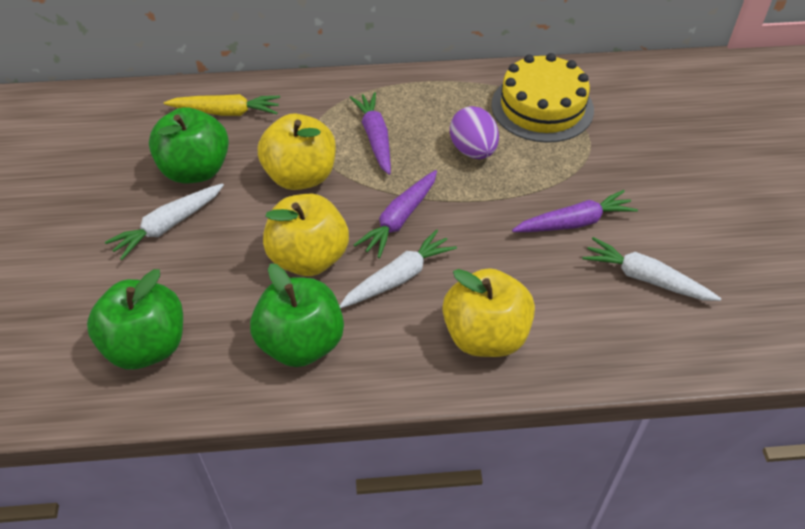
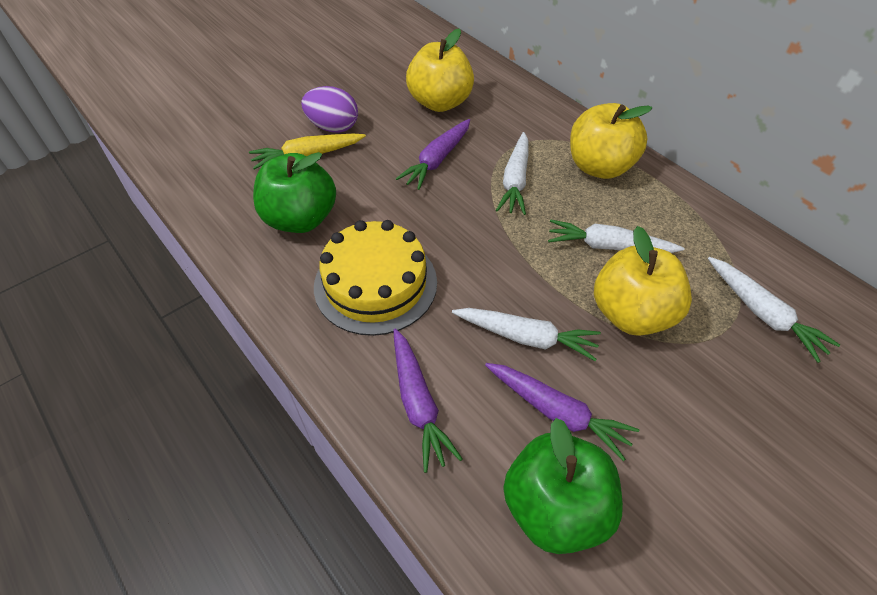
green apple: [87,269,183,369] [149,107,229,183] [250,263,344,367] = 3 -> [253,152,336,233] [503,418,623,554] = 2
white carrot: [105,183,224,260] [339,229,457,308] [582,237,721,301] = 3 -> [452,308,601,361] [496,132,529,215] [548,220,684,253] [708,257,840,363] = 4

